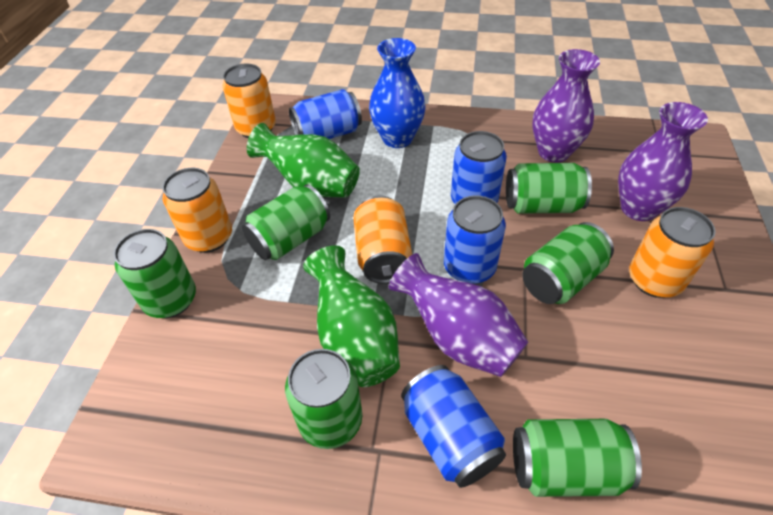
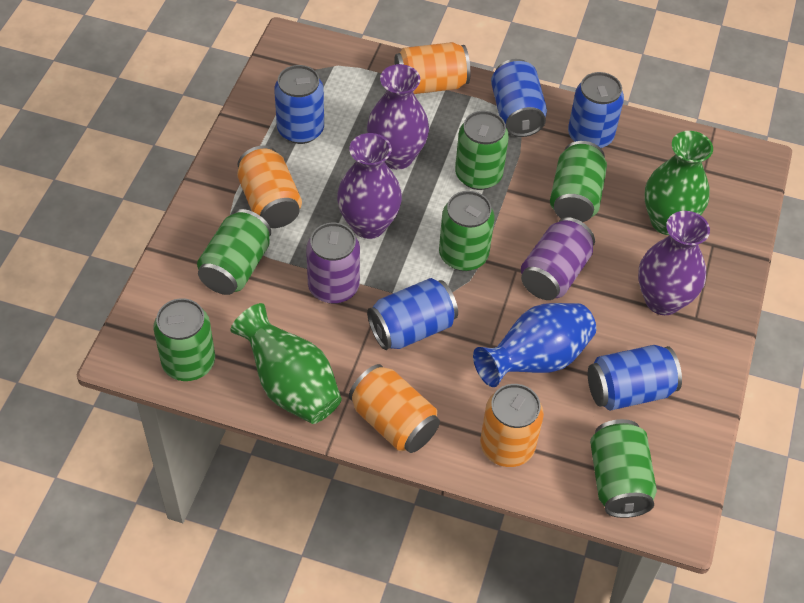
blue can: [289,89,362,139] [401,365,506,488] [444,195,506,284] [451,131,507,204] = 4 -> [274,65,324,144] [367,278,458,350] [491,59,547,137] [568,72,624,148] [588,345,682,411] = 5
purple can: none = 0 -> [306,223,360,304] [521,217,595,300] = 2

